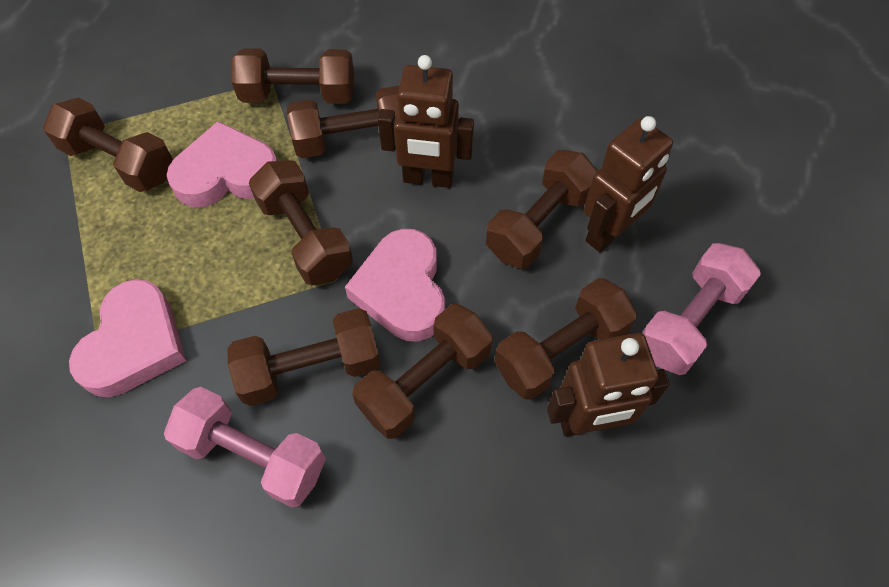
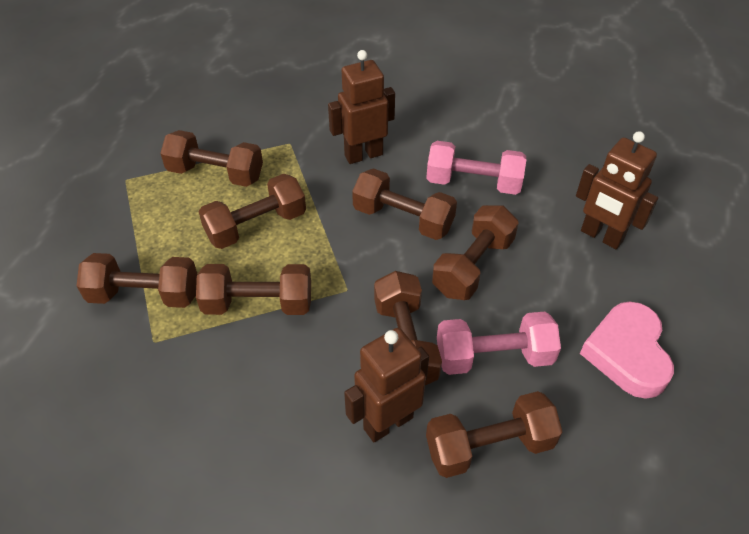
pink heart: [69,279,186,397] [167,121,277,207] [345,229,445,342] = 3 -> [580,302,674,399] = 1

